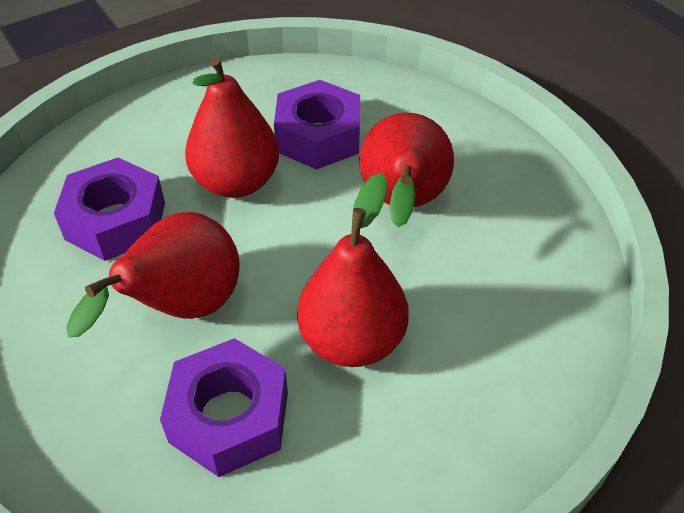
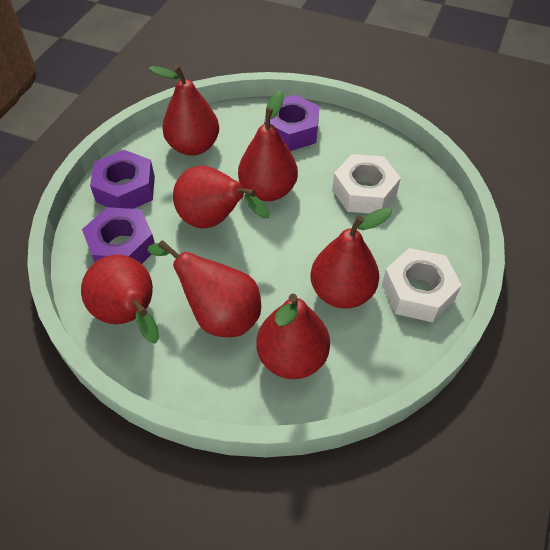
red pear: [66,212,240,337] [185,56,279,198] [297,173,409,367] [359,113,454,227] = 4 -> [81,255,159,344] [148,240,261,337] [149,65,219,156] [173,166,269,228] [238,90,298,201] [257,294,330,379] [311,208,392,309] = 7
white nut: none = 0 -> [332,154,401,214] [382,248,462,322] = 2

